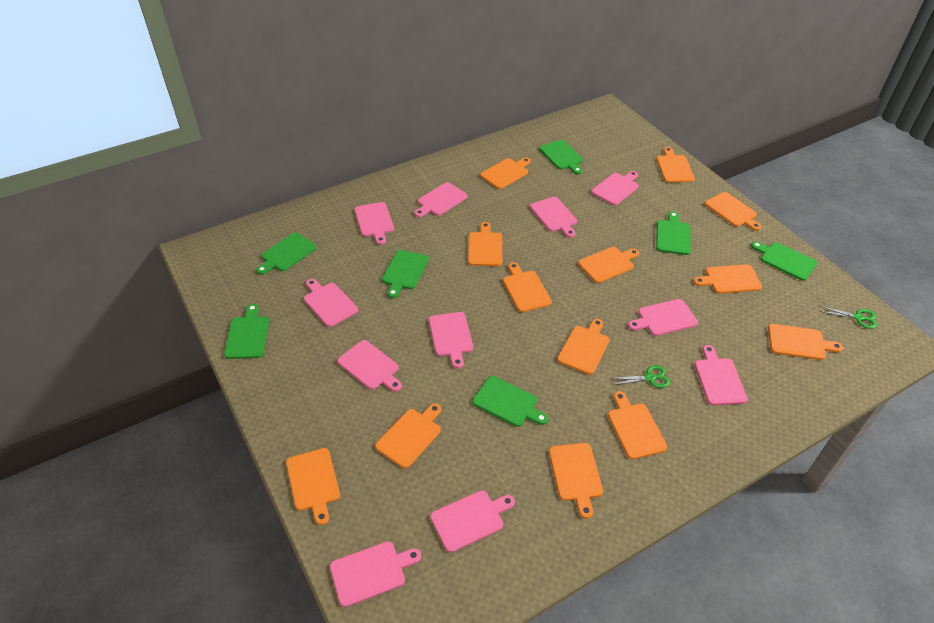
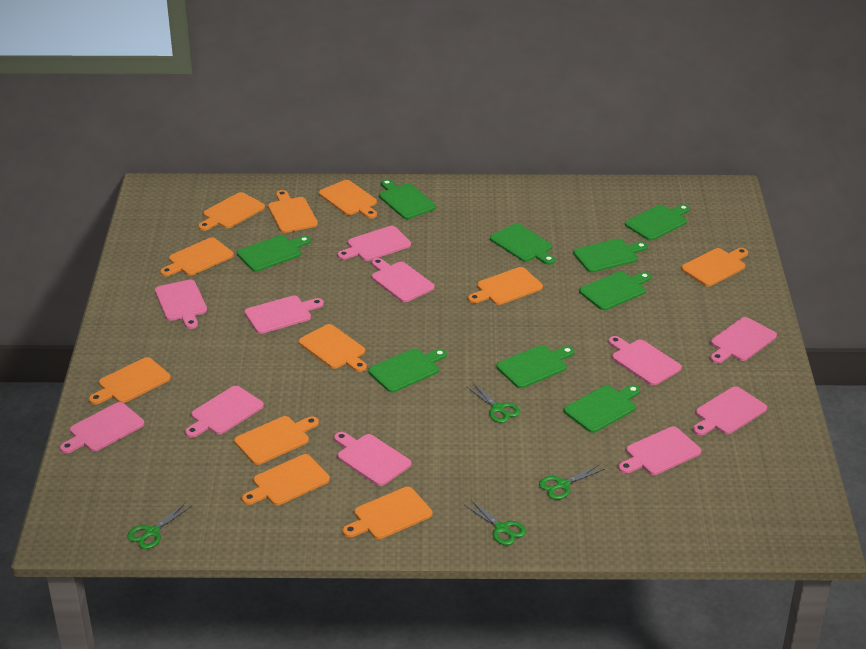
green cutting board: [224,304,269,359] [256,233,317,275] [382,250,429,298] [472,376,548,427] [539,140,583,174] [656,211,691,255] [751,241,817,281] = 7 -> [237,235,311,272] [368,348,447,393] [379,179,436,219] [490,223,555,265] [496,345,574,388] [564,385,640,433] [573,239,648,273] [579,271,651,310] [625,204,690,241] = 9
green scissors: [610,365,670,388] [820,306,877,329] = 2 -> [127,503,192,549] [464,500,526,545] [467,383,520,423] [539,464,605,500] = 4
orange cutting board: [286,448,340,525] [375,403,441,468] [468,222,502,266] [480,157,531,189] [503,262,552,312] [549,443,603,519] [557,319,610,375] [578,247,639,283] [608,391,667,459] [656,147,695,183] [693,264,762,294] [705,192,762,231] [768,324,843,360] = 13 -> [89,357,171,405] [160,238,234,277] [198,192,265,231] [234,416,319,465] [242,454,330,505] [268,190,318,233] [299,324,367,372] [319,180,377,219] [343,487,432,539] [468,267,543,305] [681,248,748,286] = 11

